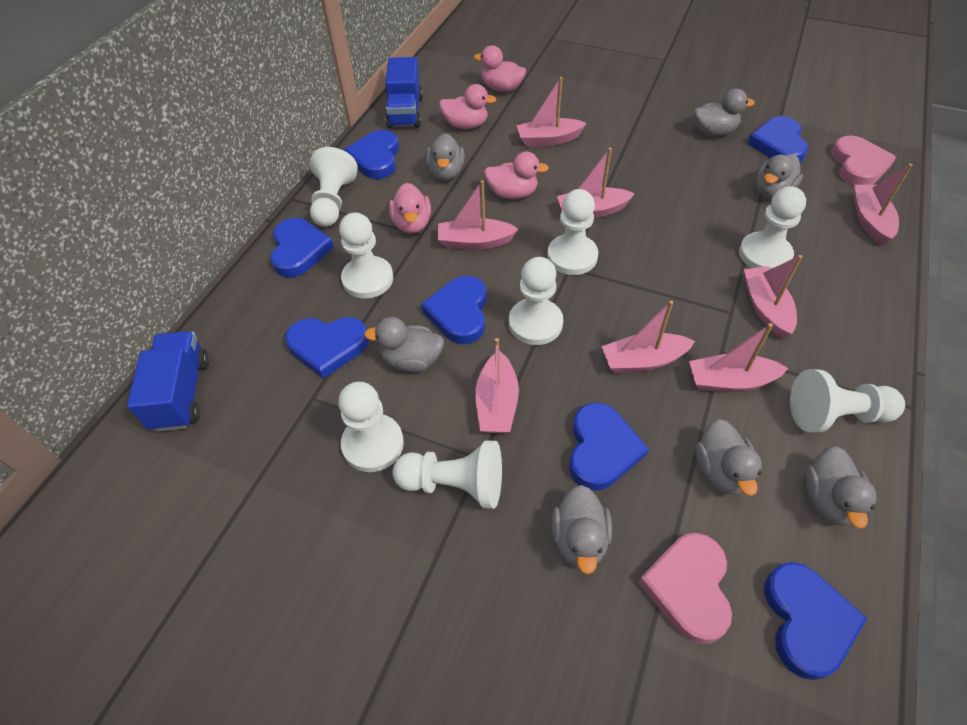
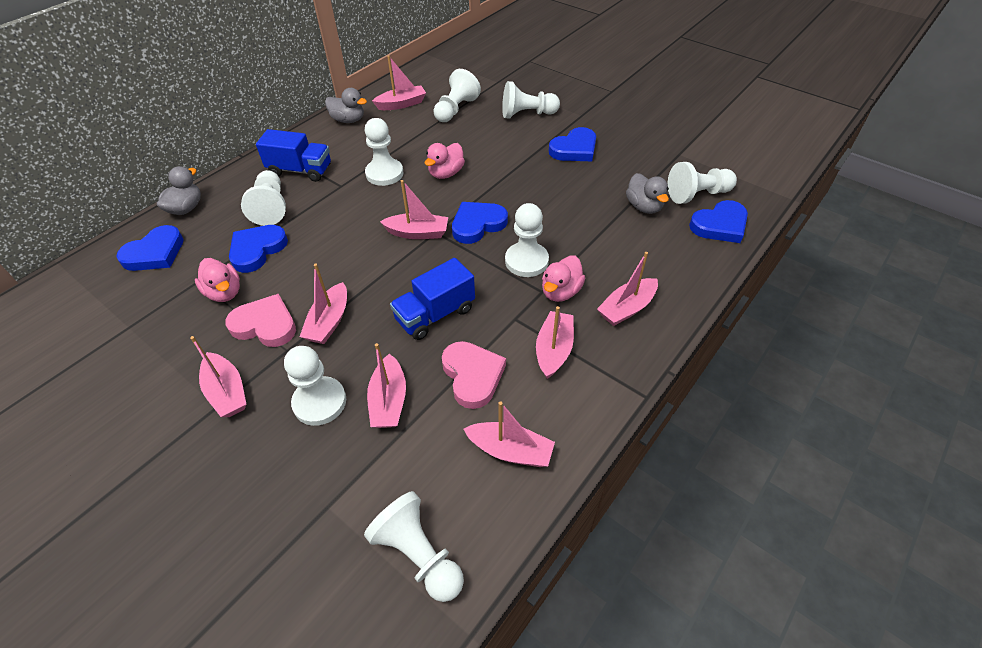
blue heart: [270,218,334,277] [285,317,369,379] [344,130,399,179] [421,276,487,344] [569,403,649,491] [748,116,808,163] [764,562,867,680] = 7 -> [116,225,183,271] [229,225,288,273] [452,202,508,244] [549,127,596,161] [689,200,748,243] = 5
grey duck: [364,317,444,372] [426,133,465,180] [551,485,612,574] [693,89,755,136] [695,419,762,496] [756,154,803,199] [804,446,877,529] = 7 -> [157,166,201,215] [325,88,367,123] [626,173,669,214] = 3
pink duck: [389,183,431,234] [439,84,497,129] [474,45,526,92] [484,151,549,199] = 4 -> [195,258,240,302] [425,143,465,179] [542,255,585,302] = 3

